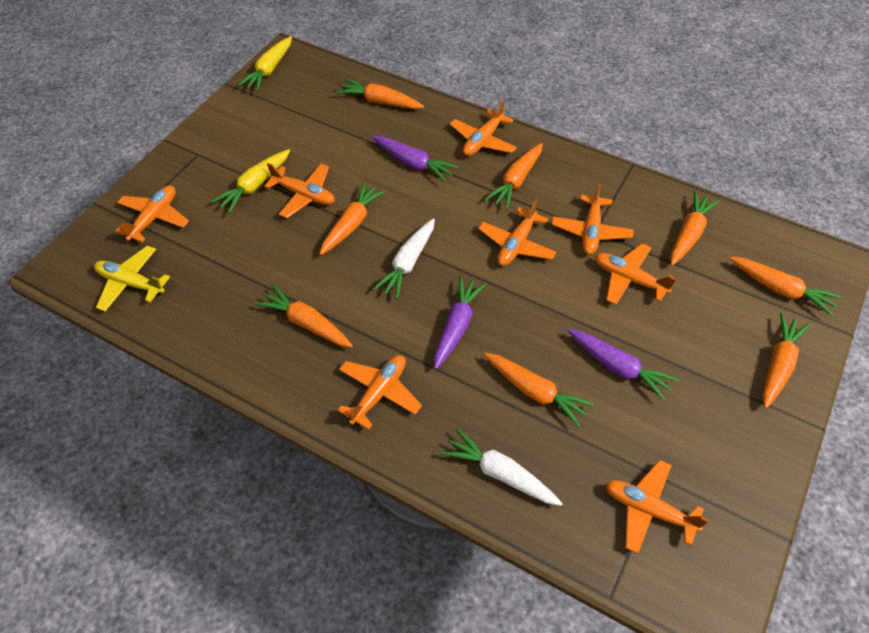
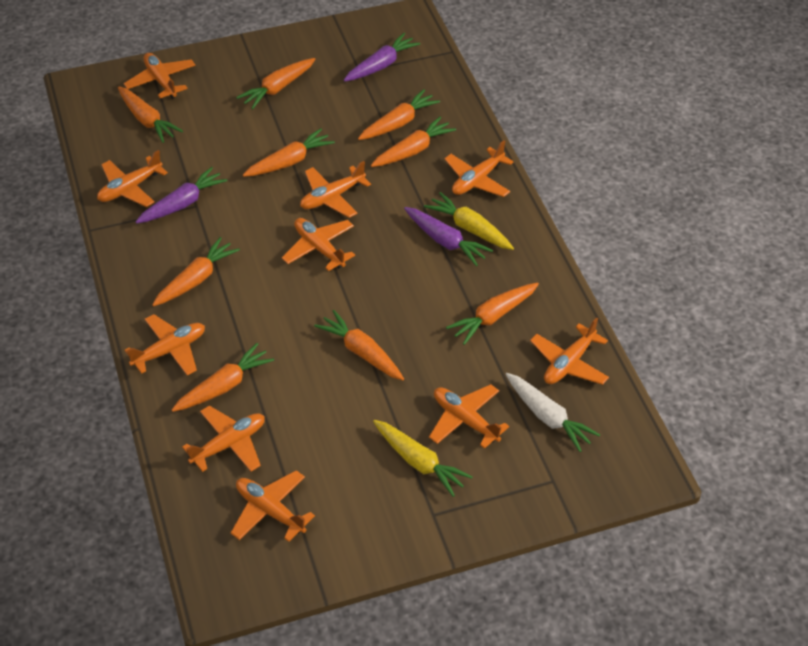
orange carrot: [255,285,353,348] [319,182,386,255] [336,78,424,109] [484,353,594,427] [485,143,543,210] [671,191,719,266] [729,257,841,316] [763,313,810,409] = 8 -> [118,86,183,143] [152,237,240,306] [172,343,274,412] [236,58,315,109] [243,128,335,177] [314,310,404,380] [358,89,440,140] [371,116,456,167] [446,283,539,345] = 9
orange plane: [115,185,189,242] [264,163,335,218] [338,355,422,430] [450,100,517,156] [478,199,557,266] [552,183,634,255] [595,243,676,305] [606,460,709,554] = 8 -> [97,150,168,207] [124,53,196,99] [124,314,205,376] [182,405,265,472] [231,470,315,542] [282,218,355,271] [300,161,371,218] [429,384,509,449] [444,140,514,197] [530,317,609,385] = 10
white carrot: [373,219,435,299] [441,428,563,506] = 2 -> [505,373,600,452] = 1
yellow plane: [94,246,170,312] = 1 -> none = 0

